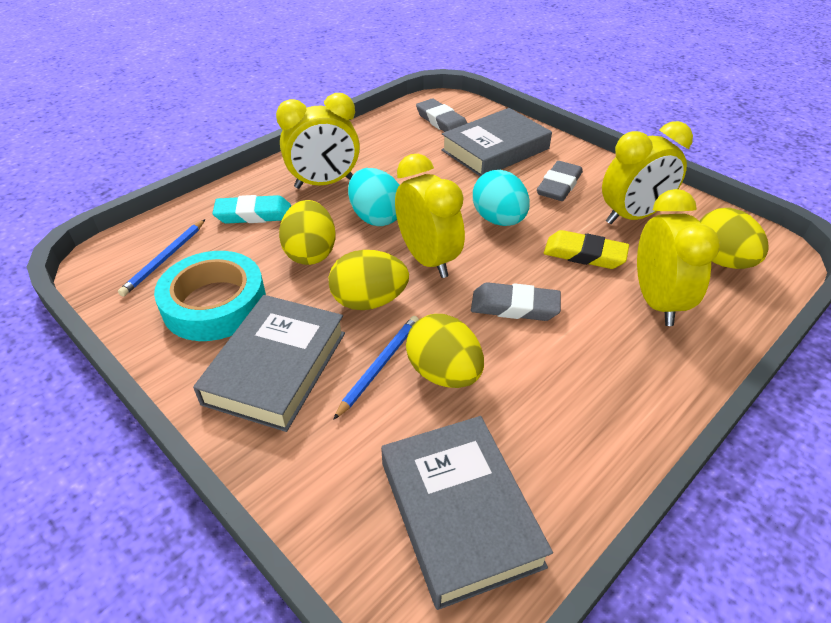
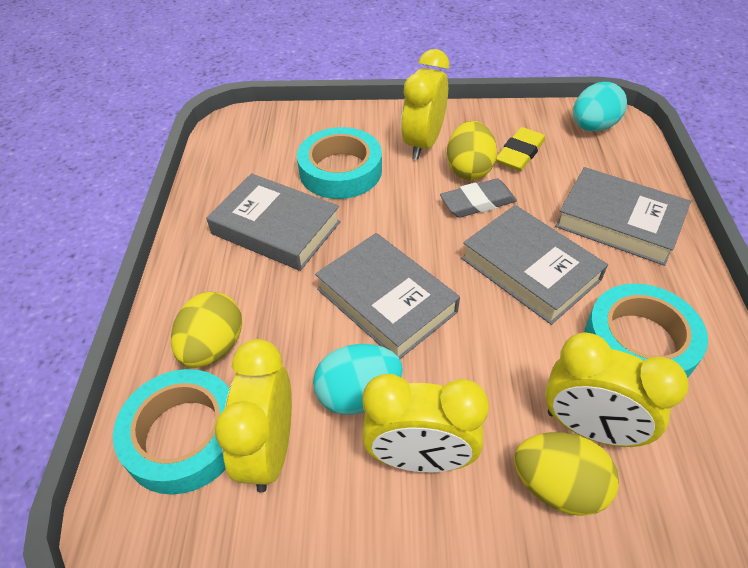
blue pencil: [118,219,205,297] [333,316,419,420] = 2 -> none = 0
grey book: [193,295,345,432] [381,416,553,610] [441,108,552,177] = 3 -> [206,173,341,271] [315,233,460,359] [461,205,608,325] [555,167,691,266] = 4
grey eraser: [416,98,467,132] [471,282,561,321] [537,161,583,201] = 3 -> [440,178,517,218] = 1
turquoise eraser: [212,195,291,224] = 1 -> none = 0
turquoise tape: [154,251,266,341] = 1 -> [113,369,230,495] [297,127,382,199] [585,284,708,378] = 3
yellow egg: [279,200,335,265] [328,250,409,310] [406,314,484,388] [699,208,769,269] = 4 -> [171,292,242,368] [447,121,497,180] [514,432,619,516] = 3

